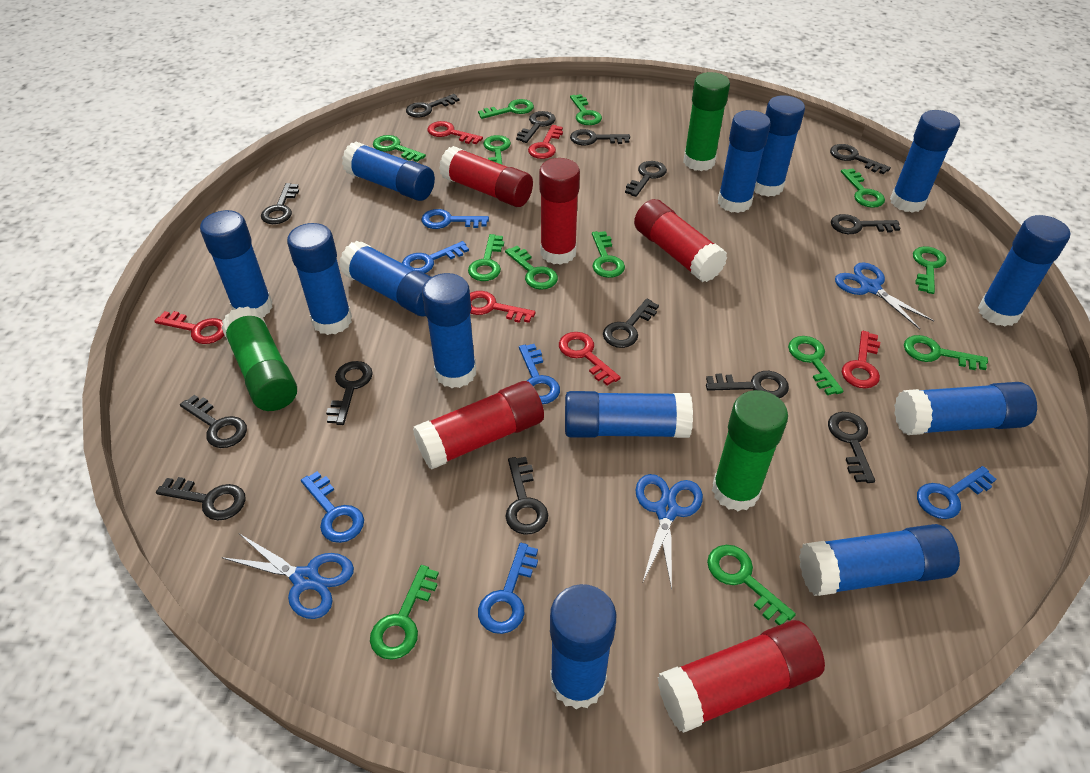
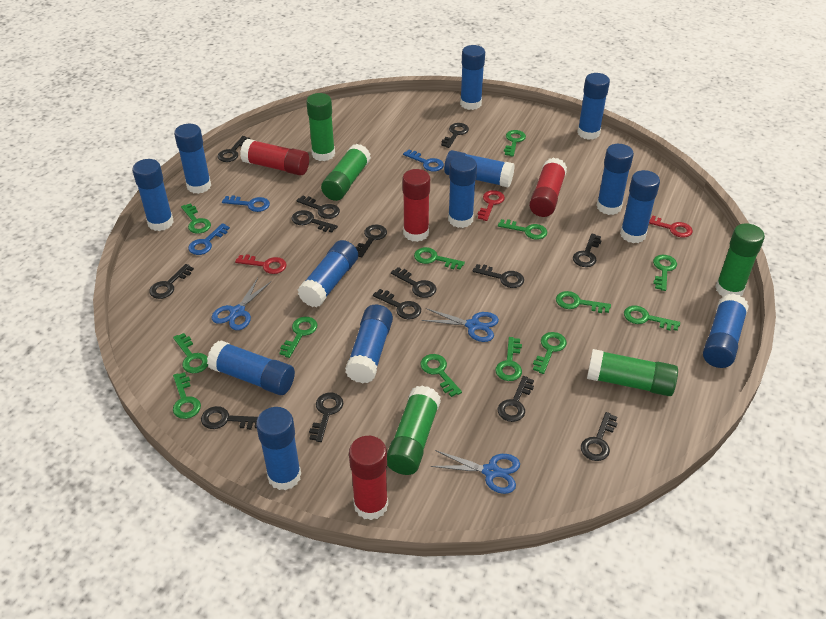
blue key: [301,471,364,543] [402,241,469,273] [421,209,489,229] [478,543,538,634] [519,344,560,404] [917,466,996,519] = 6 -> [188,223,230,255] [222,195,270,212] [403,150,444,172] = 3
green glue stick: [222,306,297,411] [683,72,730,171] [712,390,788,511] = 3 -> [306,93,335,161] [321,144,371,201] [387,386,441,475] [587,349,678,396] [715,223,765,296] = 5
red glue stick: [413,381,544,470] [439,146,533,207] [539,158,580,265] [634,199,728,282] [658,620,825,733] = 5 -> [240,139,309,176] [349,436,388,520] [402,169,430,242] [529,157,567,217] = 4
red key: [154,311,224,344] [427,121,483,144] [470,291,536,323] [528,125,563,159] [559,332,621,386] [842,331,880,389] = 6 -> [235,254,287,274] [478,190,505,221] [649,215,693,238] = 3

